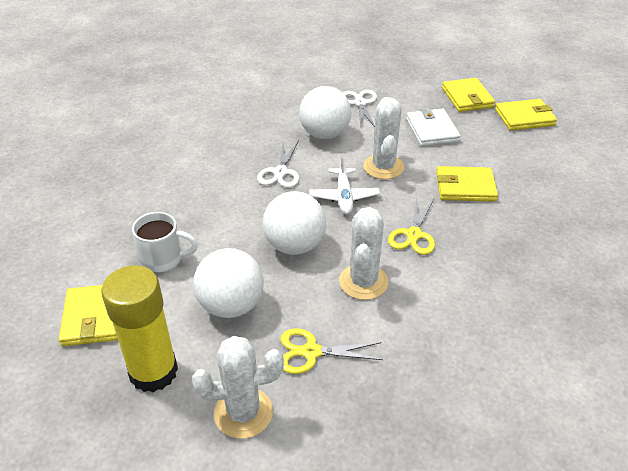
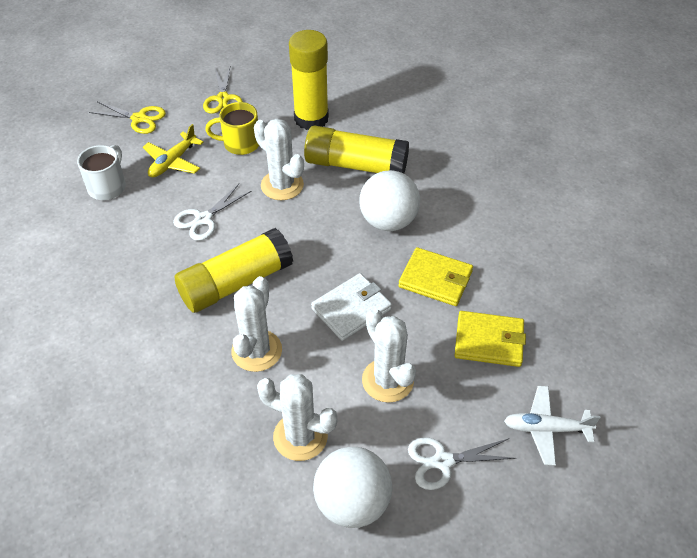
white ball: [193,248,264,318] [263,191,326,255] [299,86,351,139] = 3 -> [313,447,392,528] [359,170,420,231] = 2
white cactus: [192,336,284,439] [339,207,388,300] [363,97,404,179] = 3 -> [231,276,282,372] [254,118,304,200] [257,374,338,461] [362,308,416,403] = 4
yellow glue stick: [101,265,178,392] = 1 -> [174,228,293,313] [289,30,329,130] [304,126,409,174] = 3
yellow mug: none = 0 -> [205,102,259,155] = 1
yellow plane: none = 0 -> [143,124,203,177] = 1
yellow wallet: [59,285,118,346] [436,166,498,202] [442,78,495,112] [495,99,557,131] = 4 -> [399,247,473,306] [454,311,526,367] = 2

